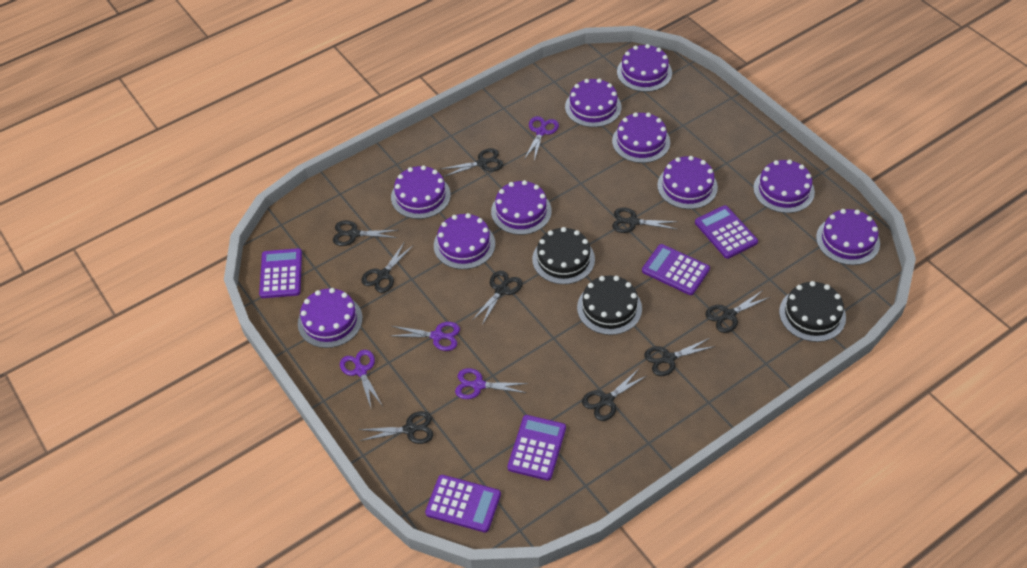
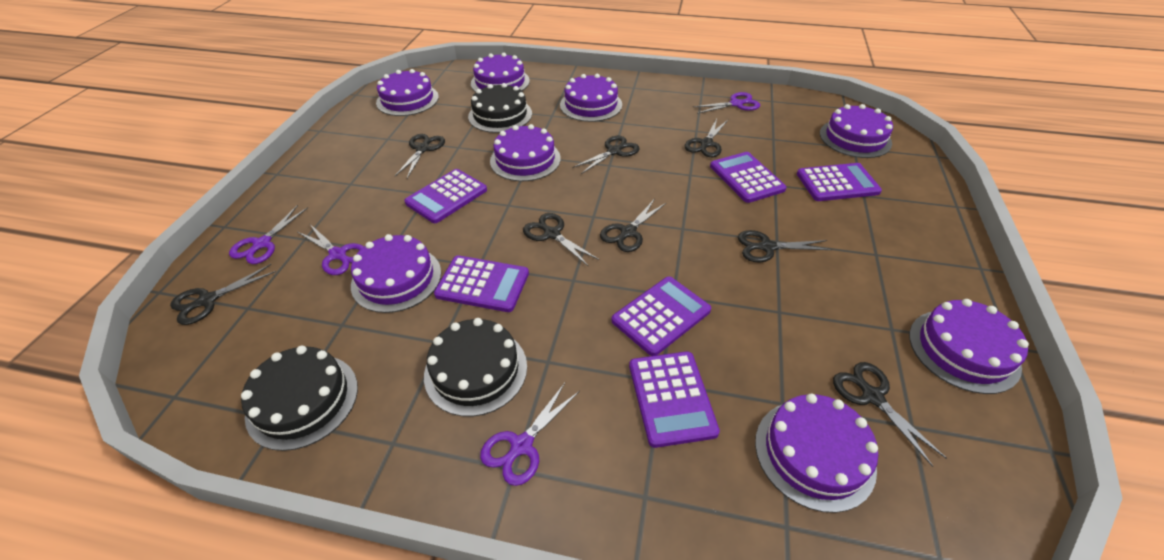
black scissors: [333,220,398,246] [359,411,433,444] [361,243,414,293] [442,148,503,177] [473,271,523,325] [582,369,646,421] [612,208,679,233] [644,338,715,376] [705,290,770,333] = 9 -> [170,264,276,325] [395,134,445,178] [523,213,599,267] [572,136,640,174] [600,200,666,252] [685,119,728,157] [738,230,832,262] [833,362,947,467] = 8
purple cake: [298,288,363,348] [391,165,451,219] [434,213,495,269] [491,180,552,235] [565,78,621,127] [612,112,670,163] [617,44,672,92] [657,156,718,209] [753,159,815,213] [816,209,880,265] = 10 -> [351,234,441,313] [376,69,439,116] [471,53,530,92] [490,124,561,181] [560,74,622,122] [755,394,878,513] [820,104,893,158] [909,299,1029,394] = 8
purple calculator: [259,248,302,298] [425,475,501,533] [507,415,566,481] [642,244,710,295] [695,205,758,259] = 5 -> [404,169,487,223] [434,255,529,312] [611,277,711,356] [629,351,720,448] [710,152,787,203] [797,163,882,201] = 6

